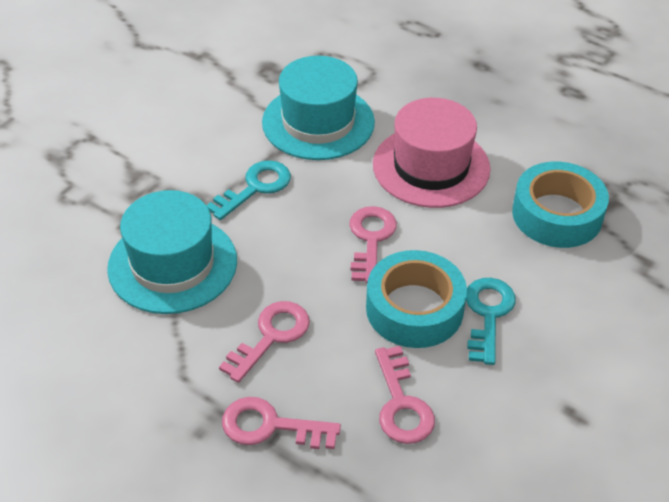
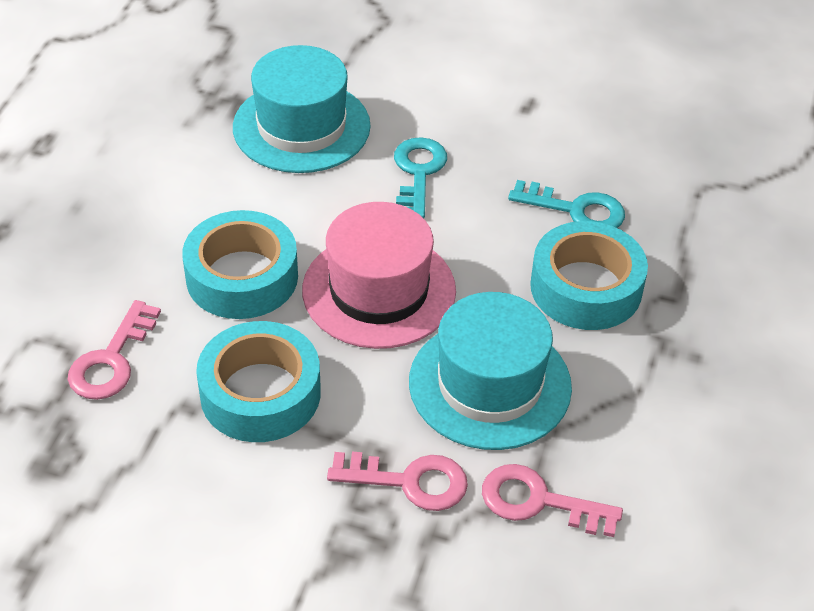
pink key: [219,301,310,383] [222,397,341,449] [349,206,397,283] [375,346,435,444] = 4 -> [67,300,161,400] [327,452,468,511] [482,464,623,537] = 3
turquoise tape: [366,250,467,348] [512,162,609,248] = 2 -> [182,210,298,319] [196,321,321,442] [530,221,648,330] = 3

